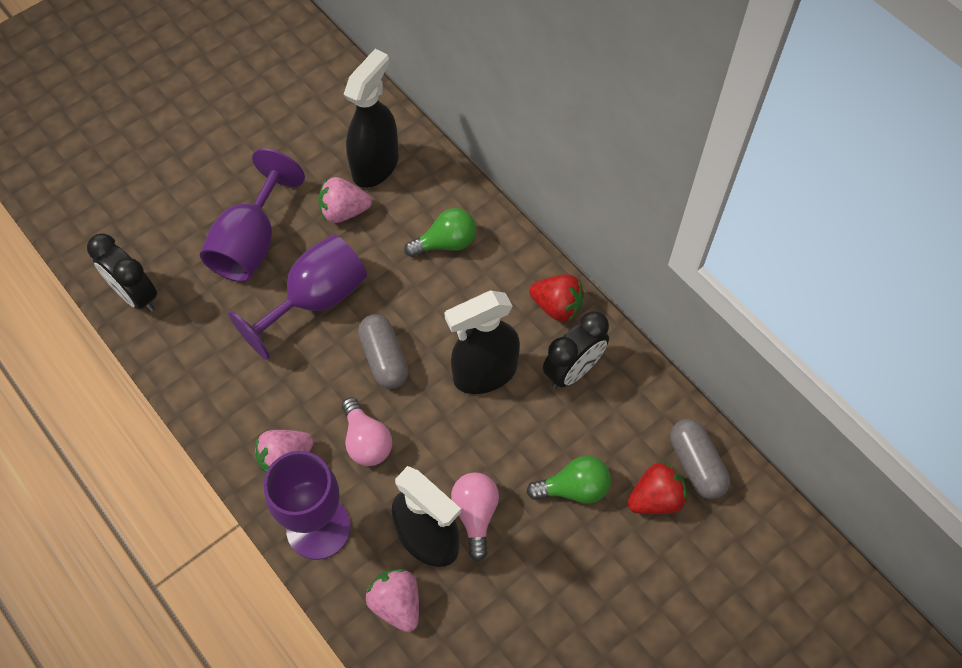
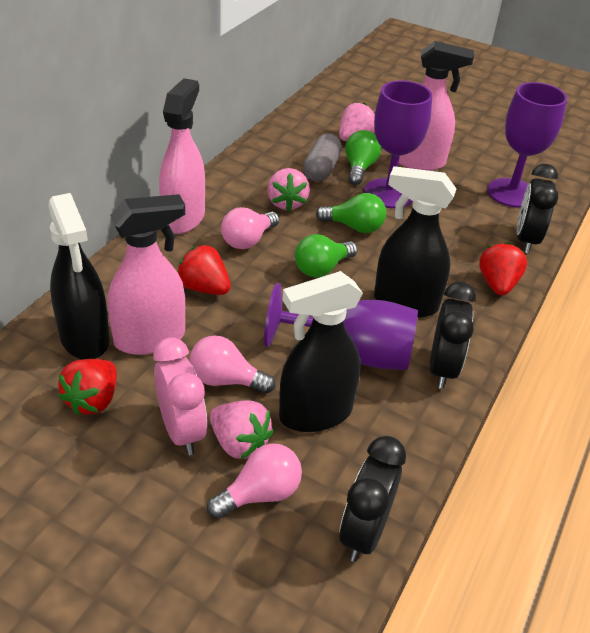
black clock: [87,233,157,312] [543,311,609,389] = 2 -> [339,436,406,562] [430,281,476,389] [517,164,558,253] = 3
green light bulb: [404,208,476,257] [526,456,611,504] = 2 -> [295,234,358,277] [316,193,386,233] [345,130,381,185] = 3
grey capsule: [358,314,409,389] [670,419,730,499] = 2 -> [303,134,342,182] = 1
pink clock: none = 0 -> [153,337,207,455] = 1
pink light bulb: [342,397,392,466] [451,472,499,561] = 2 -> [190,335,276,394] [207,443,302,519] [221,207,279,249] = 3
pink spray bottle: none = 0 -> [108,194,185,355] [159,78,205,234] [399,41,474,171] = 3
red strawberry: [529,274,584,322] [627,462,688,514] = 2 -> [58,359,117,415] [177,245,231,295] [479,242,527,295] = 3

